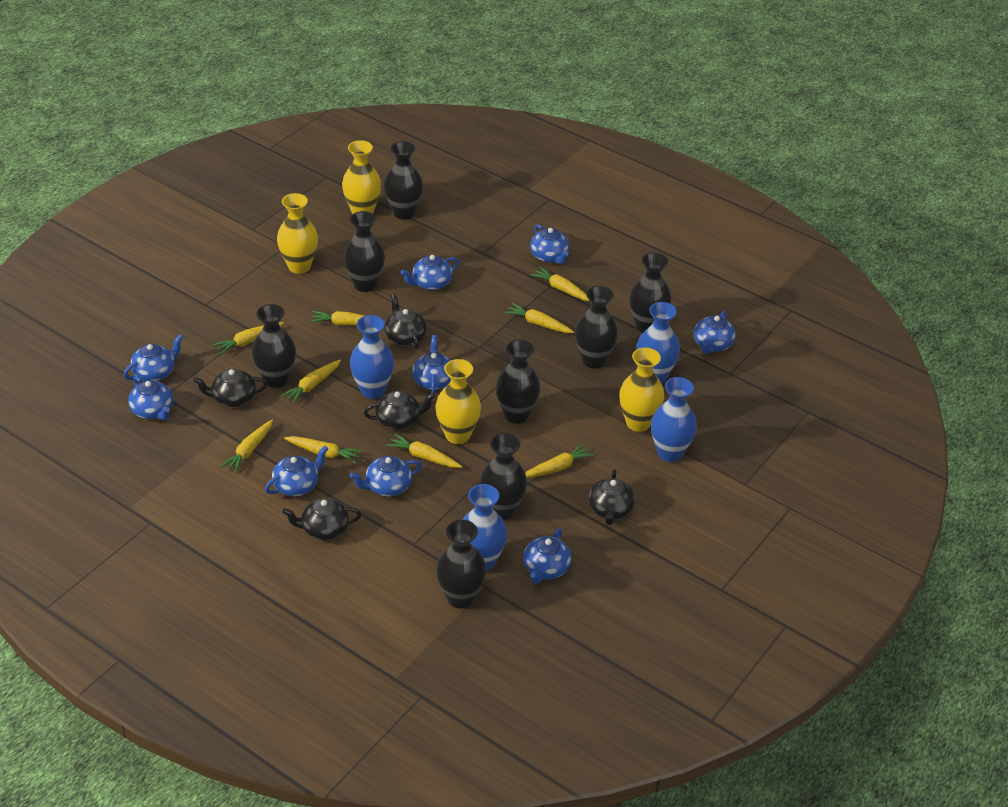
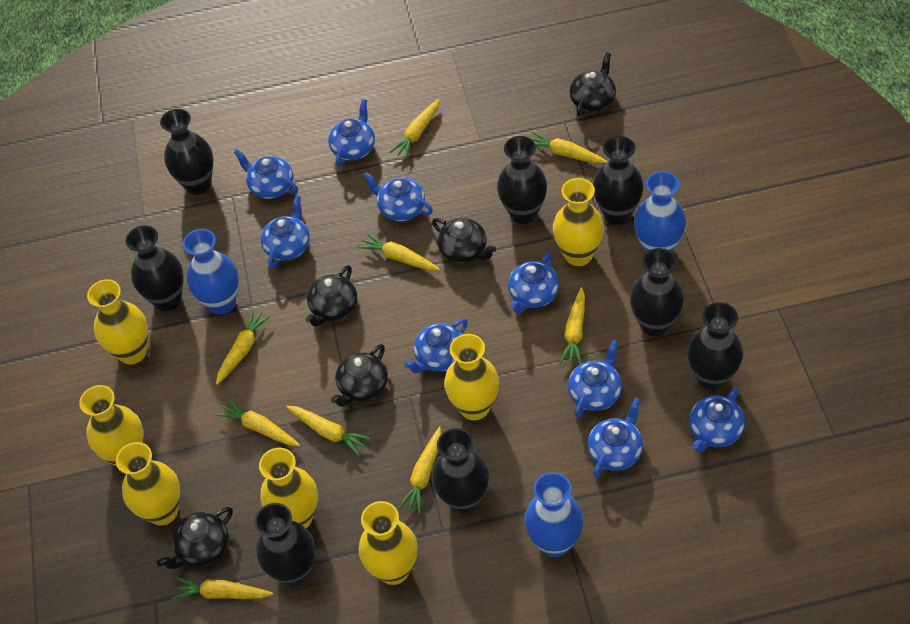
blue vase: [350,315,394,399] [462,484,507,571] [637,302,680,384] [651,377,697,462] = 4 -> [183,229,239,315] [524,472,584,557] [634,171,686,253] = 3
yellow vase: [277,193,318,274] [342,140,381,214] [436,359,481,444] [620,348,664,432] = 4 -> [79,385,144,466] [87,279,148,365] [116,442,181,526] [259,448,318,528] [358,501,418,585] [444,334,499,420] [553,178,604,266] = 7

